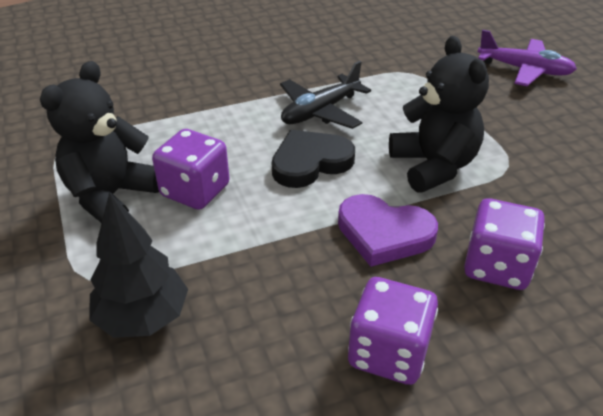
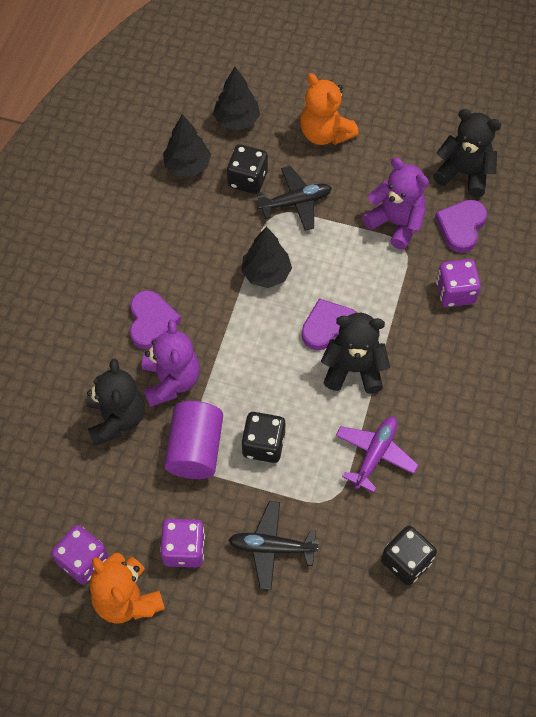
black dice: none = 0 -> [227,144,268,194] [241,412,285,463] [381,526,437,585] = 3
black heart: [272,130,355,188] = 1 -> none = 0
black plane: [280,61,371,129] = 1 -> [228,501,319,590] [256,166,332,231] = 2
black teddy bear: [40,61,159,223] [389,36,489,193] = 2 -> [86,359,145,446] [321,313,390,394] [433,109,501,197] = 3
black tree: [89,192,188,338] = 1 -> [163,114,211,177] [213,67,260,131] [241,226,292,288] = 3
orange teddy bear: none = 0 -> [90,553,165,624] [300,73,359,145] = 2
purple cylinder: none = 0 -> [164,401,223,479] = 1
purple heart: [338,194,438,267] = 1 -> [130,290,181,349] [302,298,358,350] [435,200,487,253] = 3
purple teddy bear: none = 0 -> [142,320,200,407] [362,158,429,250] = 2

